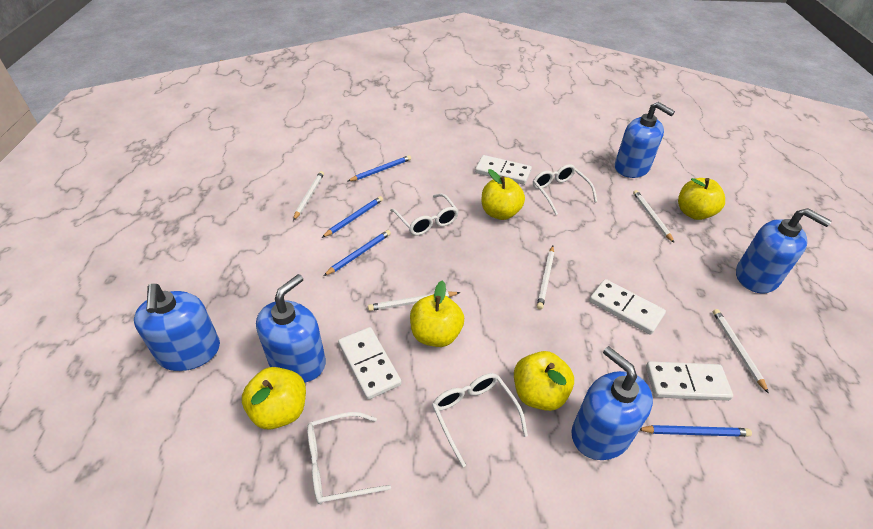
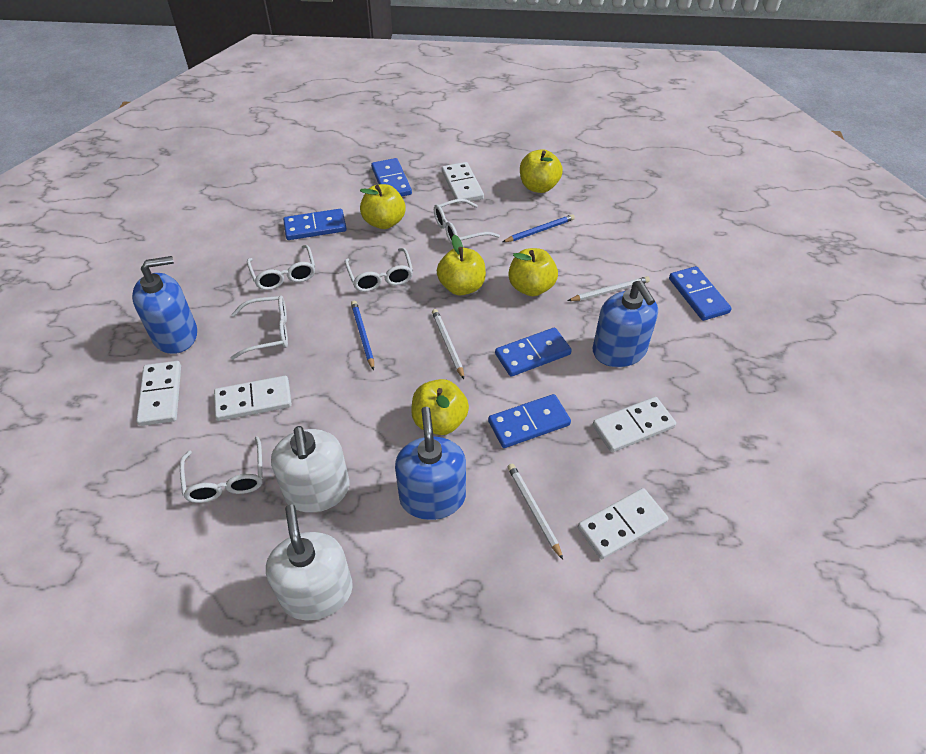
blue domino: none = 0 -> [283,209,347,240] [371,158,412,196] [488,394,571,448] [495,327,572,377] [669,266,732,321] = 5
blue pencil: [322,196,383,238] [324,230,391,276] [348,155,411,181] [640,425,752,437] = 4 -> [351,301,374,370] [503,214,575,242] = 2
blue soap dispenser: [134,284,220,371] [256,274,326,383] [572,346,653,460] [615,102,675,178] [736,208,832,293] = 5 -> [132,256,197,354] [395,407,466,520] [593,280,658,367] = 3
white domino: [338,327,401,400] [475,155,532,185] [589,279,666,335] [646,361,733,401] = 4 -> [136,361,181,426] [214,376,292,421] [442,162,484,204] [578,488,668,559] [593,397,676,452] = 5
white glasses: [307,412,391,504] [390,193,459,235] [432,373,528,467] [533,164,597,215] = 4 -> [180,436,263,503] [231,296,288,360] [247,245,315,290] [345,248,413,292] [434,199,500,244] = 5
white pencil: [293,171,324,221] [368,291,460,311] [537,246,554,310] [633,190,674,243] [713,309,769,394] = 5 -> [432,309,464,379] [507,464,563,560] [568,276,650,301] = 3
white soap dispenser: none = 0 -> [266,505,353,620] [271,426,350,513] = 2

